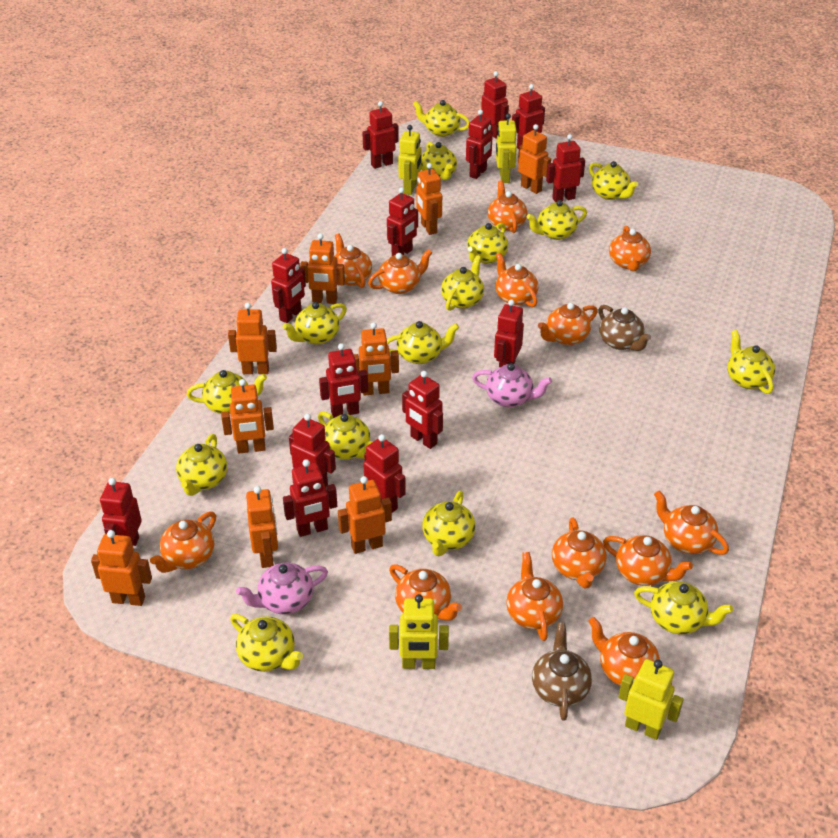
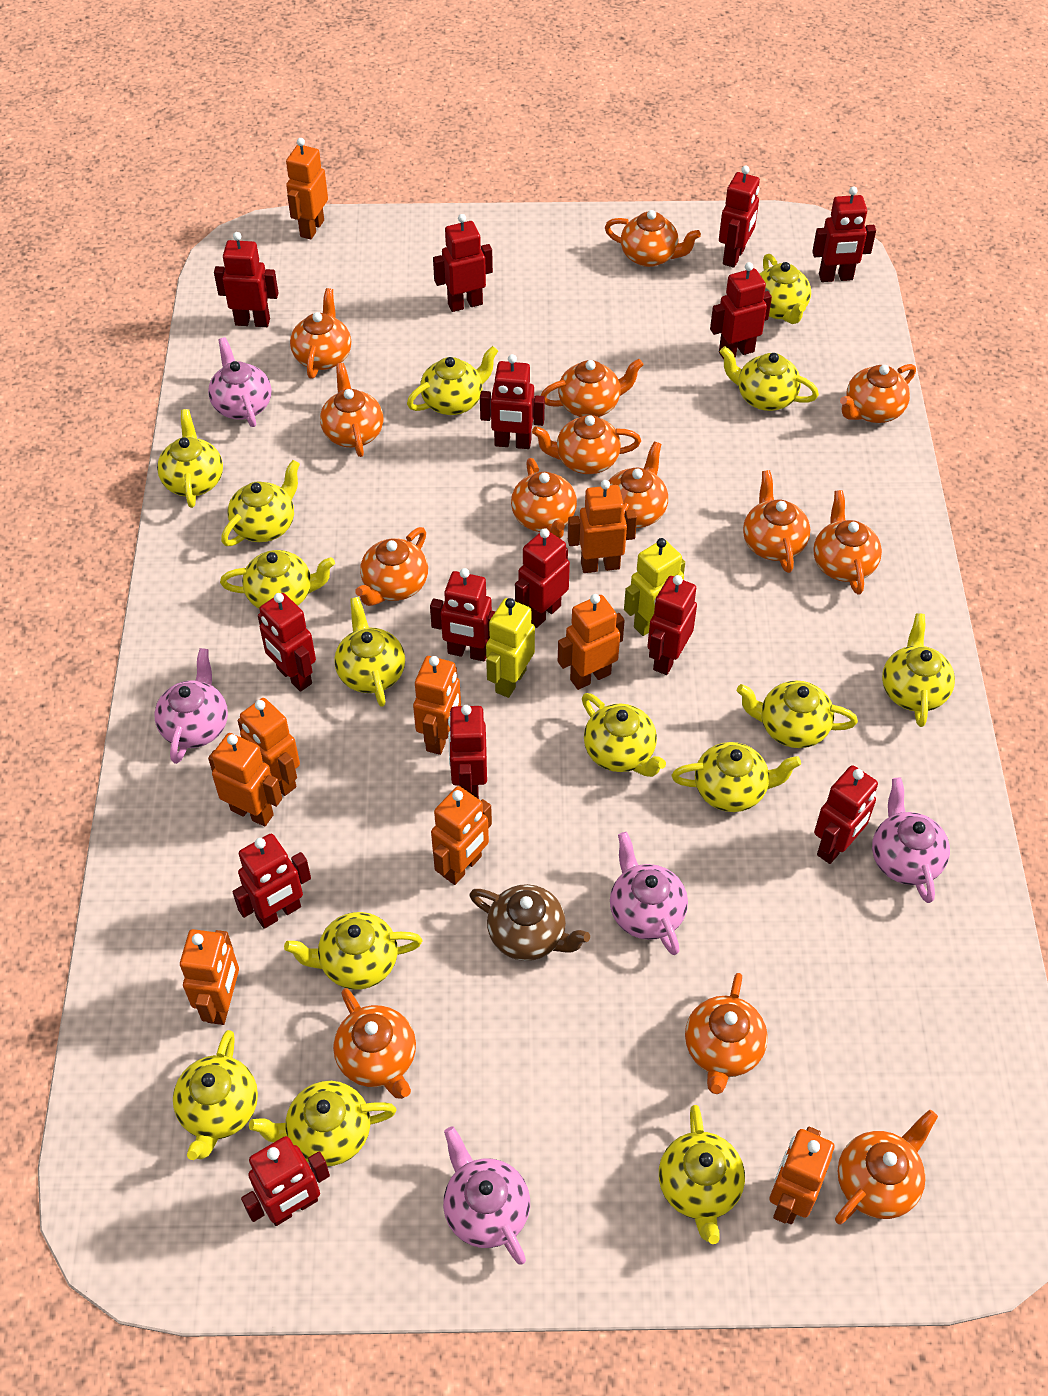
brown teapot: [532,623,592,721] [599,305,651,351] = 2 -> [469,884,590,961] = 1
orange teapot: [150,512,216,573] [334,233,372,288] [368,249,432,294] [389,564,462,621] [488,180,528,233] [495,253,538,307] [506,552,563,641] [538,303,597,345] [552,517,607,588] [588,617,672,686] [603,535,693,586] [609,226,651,271] [654,491,729,555] = 13 -> [290,288,351,379] [320,363,384,457] [333,988,416,1099] [355,527,428,606] [511,458,577,539] [532,415,641,474] [541,359,644,417] [605,210,701,267] [609,442,668,528] [685,973,768,1094] [743,470,810,573] [813,490,882,595] [835,1109,938,1225] [840,364,916,423] = 14
pink teapot: [236,563,328,615] [472,363,552,407] = 2 -> [154,648,228,764] [208,337,271,427] [443,1126,530,1265] [610,832,688,955] [872,778,950,903] = 5
yellow robot: [389,594,449,669] [398,125,422,195] [496,114,517,183] [618,659,684,740] = 4 -> [486,598,535,698] [624,538,685,636] = 2

